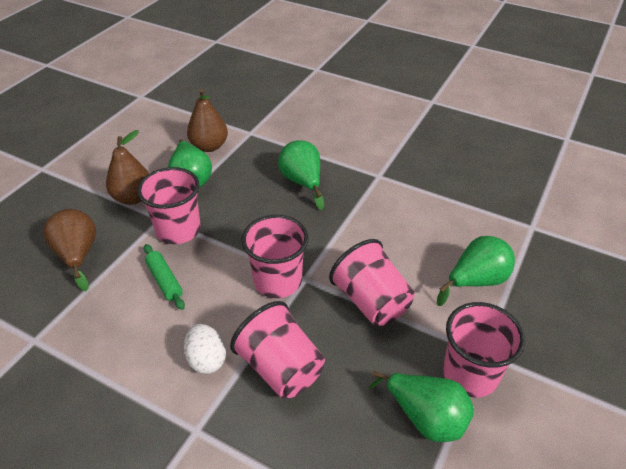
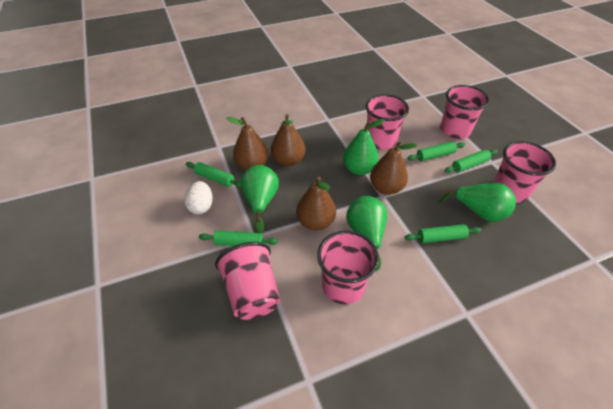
brown pear: [43,209,96,291] [106,130,149,205] [187,89,228,152] = 3 -> [226,117,269,170] [271,114,305,166] [296,177,336,231] [370,141,417,195] = 4
green rolling pin: [144,244,185,310] = 1 -> [186,162,241,187] [199,230,278,246] [405,224,481,243] [407,142,465,161] [445,149,498,173] = 5

